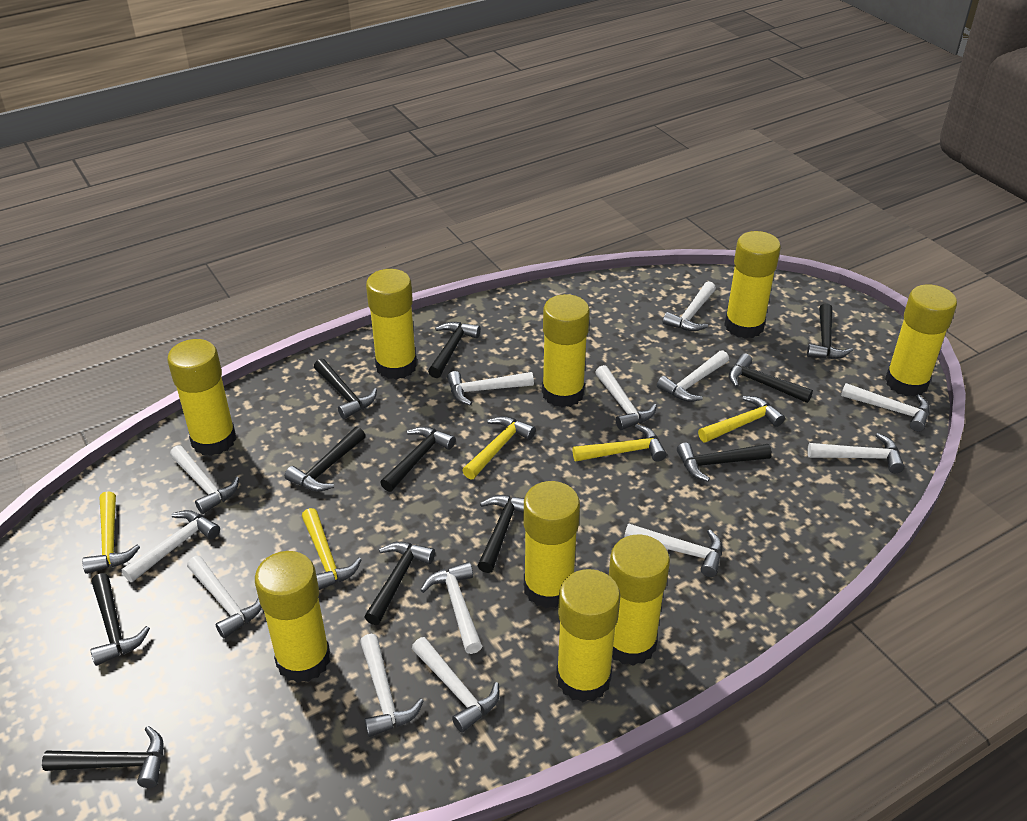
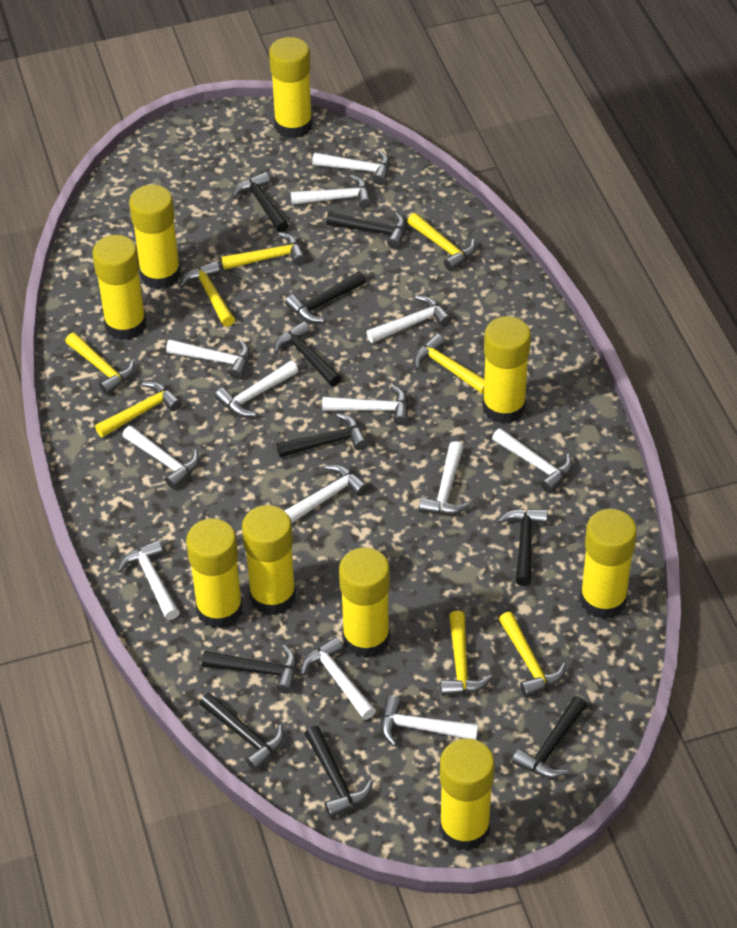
black hammer: [42,726,164,788] [90,573,150,666] [285,427,366,492] [314,359,377,419] [364,542,435,625] [380,426,456,492] [428,322,481,378] [477,495,524,573] [677,443,772,482] [729,353,813,403] [807,303,853,359] = 11 -> [200,693,284,771] [202,645,297,694] [232,172,289,232] [274,321,341,386] [276,413,368,458] [285,271,366,323] [305,726,373,818] [326,212,406,249] [498,509,548,586] [512,696,587,778] = 10
yellow hammer: [82,491,140,574] [302,508,361,590] [462,416,536,479] [573,424,667,462] [698,396,785,443] = 5 -> [65,333,135,395] [95,382,182,437] [180,261,235,327] [222,232,306,270] [407,213,476,271] [414,334,484,394] [441,611,493,696] [499,612,566,697] = 8

